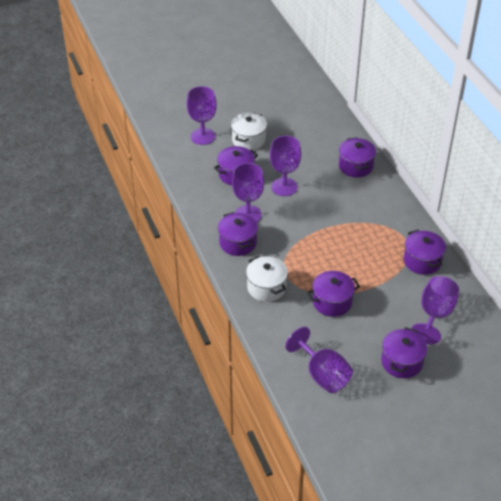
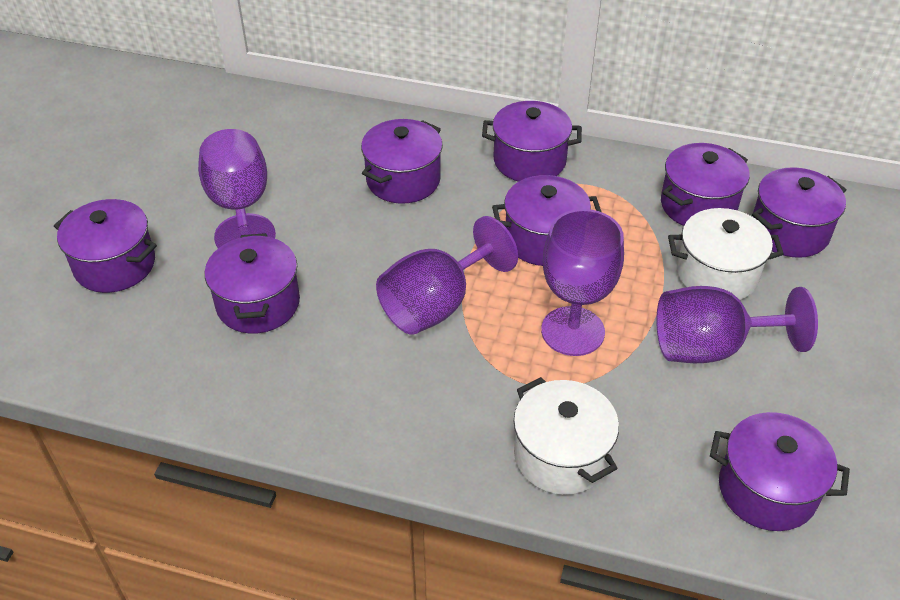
purple goblet: [187,86,217,145] [232,163,264,222] [270,136,301,196] [285,327,353,393] [411,276,459,344] = 5 -> [198,129,276,248] [376,216,518,335] [541,209,624,356] [656,286,818,363] = 4
purple pot: [214,146,258,185] [218,212,258,256] [307,271,360,317] [339,138,376,177] [381,327,427,378] [404,230,446,275] = 6 -> [54,199,157,293] [205,233,300,334] [361,119,443,204] [482,101,582,182] [492,175,601,266] [661,143,750,226] [710,412,850,531] [752,167,846,258] = 8

